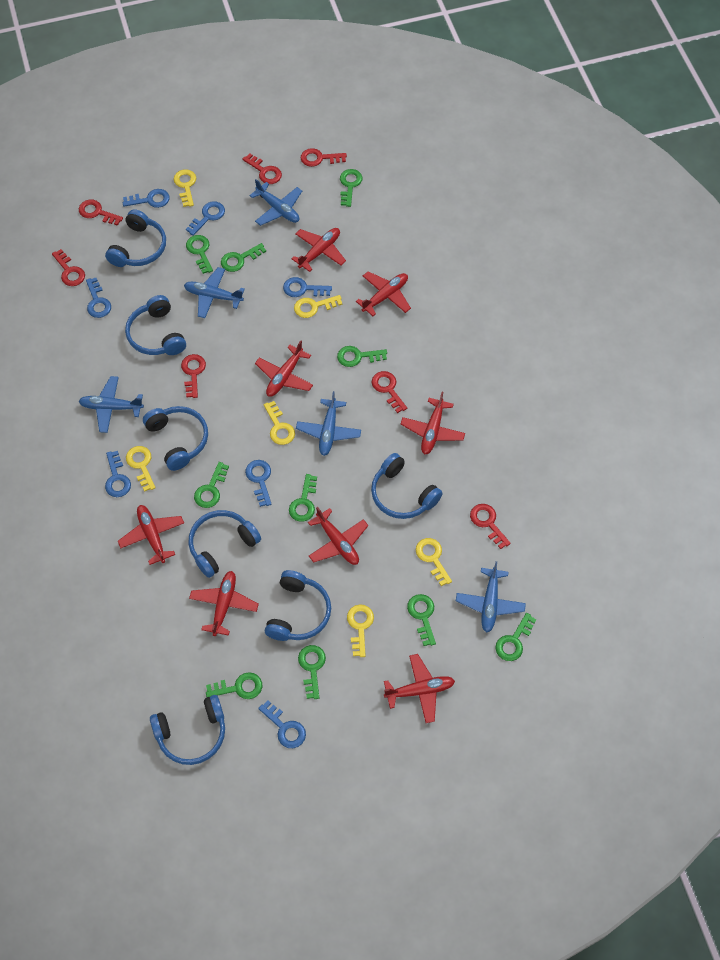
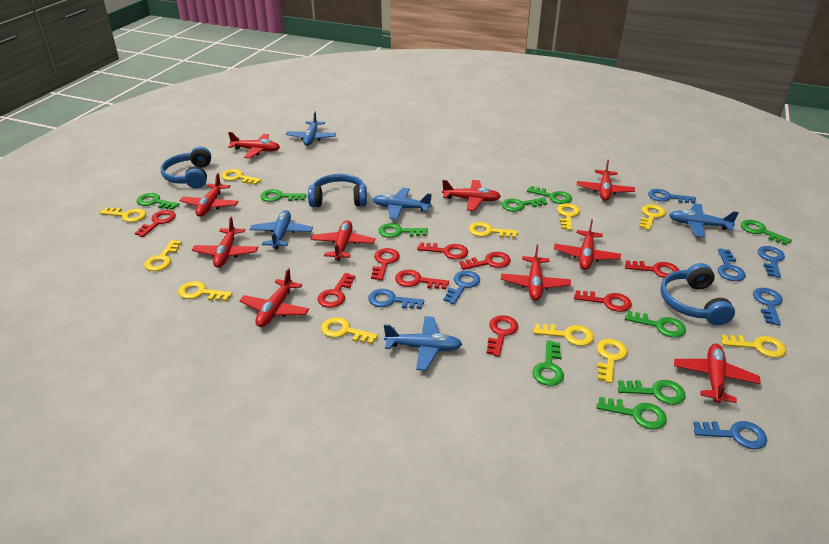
blue headphones: [105,209,166,267] [125,295,186,355] [143,406,208,471] [150,695,225,765] [188,510,261,578] [265,570,331,641] [371,453,443,519] = 7 -> [161,146,211,189] [308,174,367,207] [660,263,735,326] = 3
red key: [52,249,85,286] [79,199,123,226] [181,354,206,398] [243,153,282,184] [301,148,347,167] [372,371,407,413] [470,504,511,549] = 7 -> [135,210,176,237] [318,273,355,308] [371,248,400,281] [395,270,449,290] [417,242,468,260] [460,252,511,270] [486,315,518,357] [574,290,632,312] [625,260,680,278] = 9
red plane: [118,505,184,565] [189,571,259,636] [255,340,313,397] [292,228,346,272] [308,507,368,565] [356,272,411,316] [384,654,455,723] [401,392,465,454] = 8 -> [180,173,239,217] [192,216,258,268] [228,132,280,158] [239,268,309,327] [311,220,375,261] [442,180,501,211] [501,245,571,301] [554,219,621,270] [577,160,635,201] [674,344,761,403] = 10
yellow key: [126,446,156,492] [174,169,196,207] [264,401,295,445] [294,295,342,318] [347,604,374,657] [416,538,452,586] = 6 -> [100,207,146,222] [144,240,182,271] [178,281,233,301] [221,169,261,185] [321,317,378,344] [469,222,518,238] [533,324,594,346] [557,203,580,230] [597,339,628,383] [639,204,666,230] [721,335,786,358] = 11

